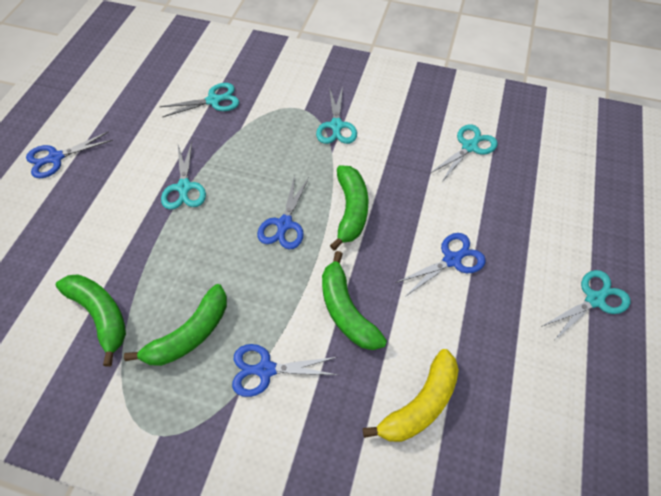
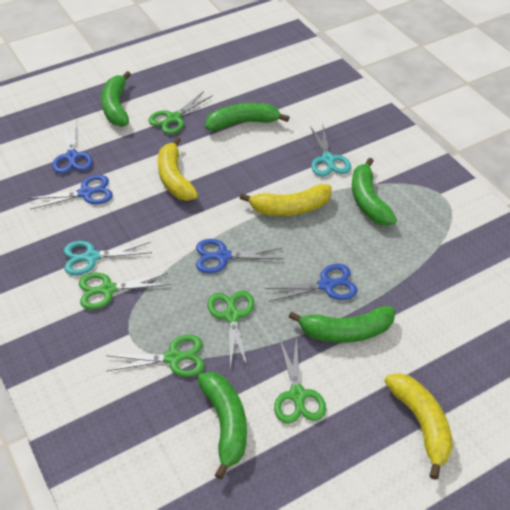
green banana: [56,274,126,367] [124,284,227,366] [322,251,387,350] [330,165,368,251] = 4 -> [101,71,131,127] [197,372,247,480] [205,103,290,131] [289,306,395,343] [352,158,397,226] = 5
green scissors: none = 0 -> [79,273,171,310] [106,335,204,377] [148,91,213,134] [208,291,254,369] [274,337,326,424] = 5
turquoise scissors: [159,83,239,117] [161,142,206,210] [316,86,357,144] [431,124,498,183] [541,270,630,341] = 5 -> [64,241,152,275] [310,125,351,177] = 2
yellow banana: [363,349,459,442] = 1 -> [158,137,198,201] [240,184,332,216] [384,373,453,480] = 3

